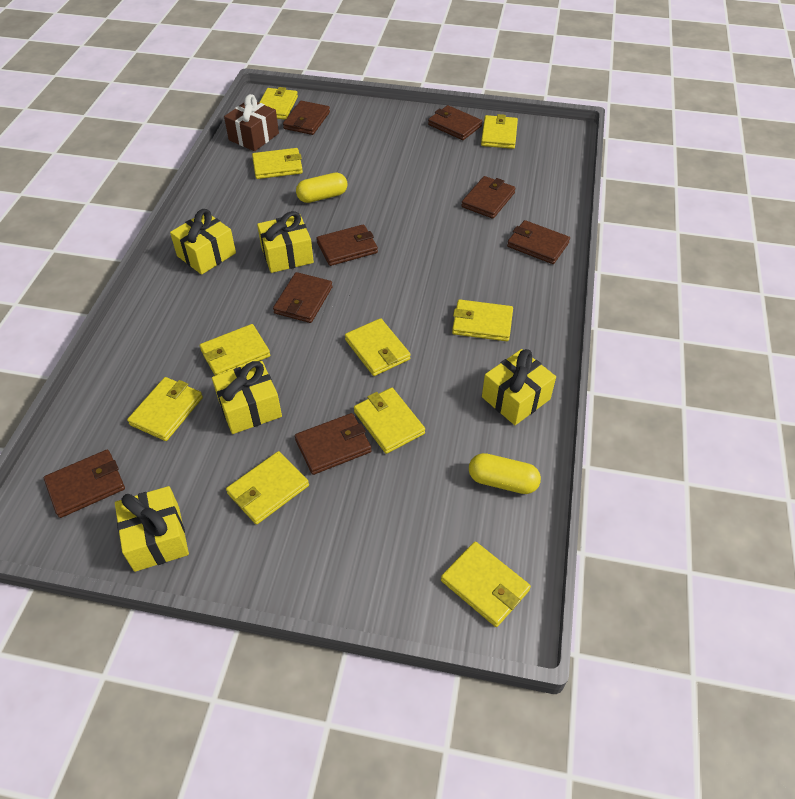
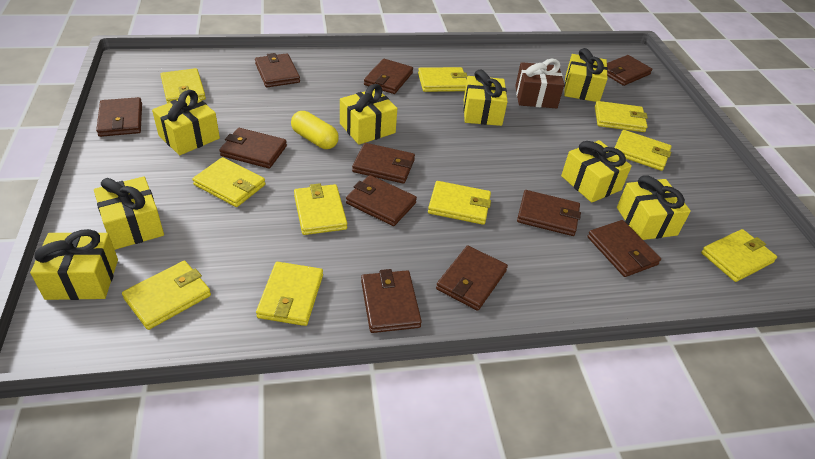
brown wallet: [44,450,125,518] [273,272,332,323] [283,101,330,135] [295,413,371,475] [317,224,378,266] [428,105,482,140] [461,176,516,219] [507,220,570,264] = 8 -> [96,97,142,137] [219,128,287,169] [255,53,300,87] [346,175,417,226] [352,143,415,184] [361,269,422,333] [364,58,413,94] [436,245,508,311] [517,190,581,236] [587,220,661,277] [607,55,652,86] = 11
yellow capsule: [296,173,348,203] [469,453,541,494] = 2 -> [291,111,339,149] = 1
yellow gift: [115,486,189,572] [170,209,236,275] [212,361,282,434] [257,211,314,273] [482,349,556,425] = 5 -> [30,229,118,300] [94,176,164,250] [152,90,220,155] [340,84,397,145] [464,69,508,126] [561,140,632,203] [564,48,608,102] [617,175,691,240] = 8

